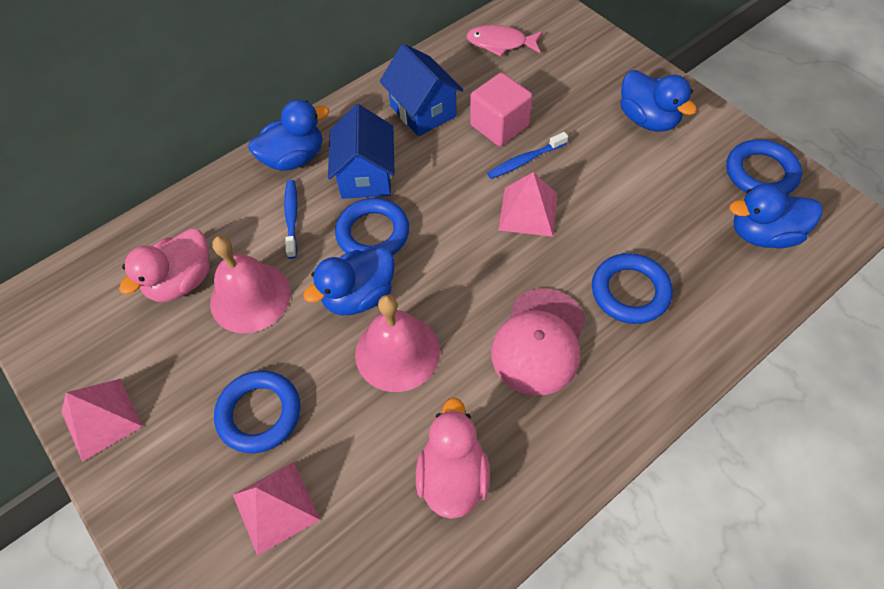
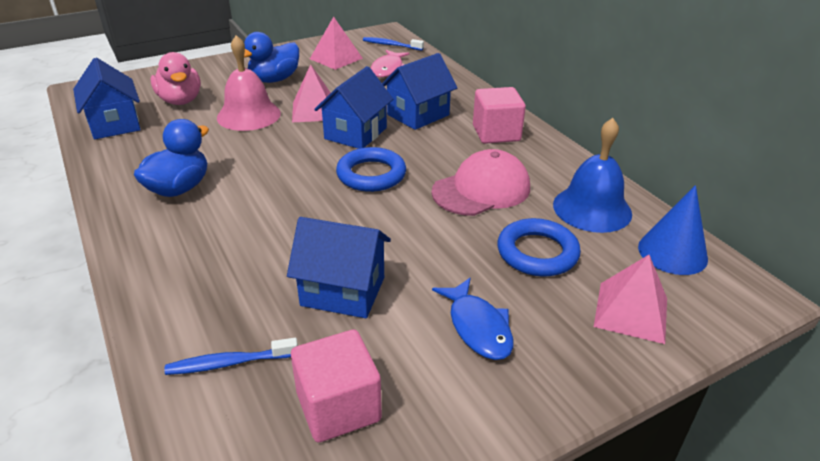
blue bell: none = 0 -> [553,118,632,233] = 1
blue cone: none = 0 -> [638,185,708,275] = 1
blue duck: [248,100,329,171] [303,247,394,315] [621,70,697,132] [729,184,822,248] = 4 -> [134,119,209,197] [243,32,299,83] = 2
blue fish: none = 0 -> [432,278,513,360] = 1
blue house: [328,104,394,199] [380,44,464,136] = 2 -> [73,58,141,139] [287,217,391,318] [314,66,393,149] [382,53,457,130] = 4
blue ring: [214,371,300,453] [335,198,409,255] [592,253,673,324] [726,139,802,194] = 4 -> [336,147,406,192] [497,218,581,277] = 2
pink bell: [210,236,291,333] [355,295,440,392] = 2 -> [217,35,281,131] = 1
pink cube: [470,73,532,146] = 1 -> [291,329,382,442] [473,87,526,144] = 2
pink duck: [119,228,210,302] [416,398,490,519] = 2 -> [150,52,201,105] = 1

